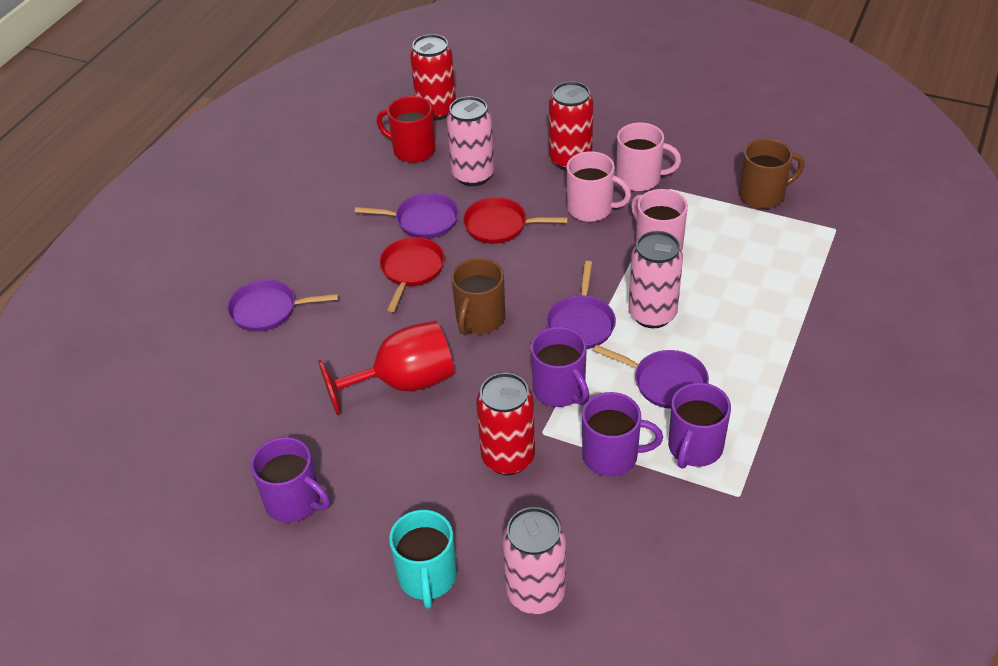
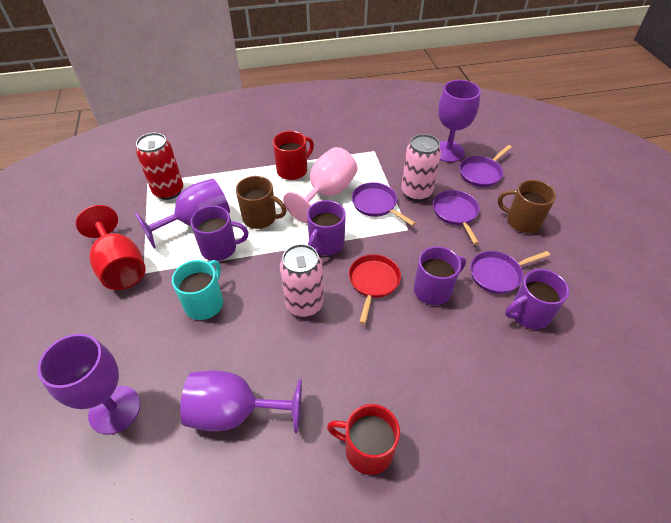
pink can: [447,96,494,186] [503,507,566,614] [629,231,683,328] = 3 -> [280,244,324,317] [401,134,441,201] = 2
pink goblet: none = 0 -> [283,147,357,223] = 1
pink mug: [567,151,631,222] [616,122,681,191] [631,189,688,251] = 3 -> none = 0
purple goblet: none = 0 -> [38,334,140,435] [135,179,230,248] [180,370,302,433] [438,80,481,162] = 4
red can: [410,34,456,120] [476,373,535,475] [549,81,593,171] = 3 -> [136,133,183,200] = 1
red mug: [377,96,436,163] = 1 -> [273,131,314,180] [327,404,400,475] = 2
red pan: [379,237,445,312] [463,197,568,244] = 2 -> [349,254,401,324] = 1

